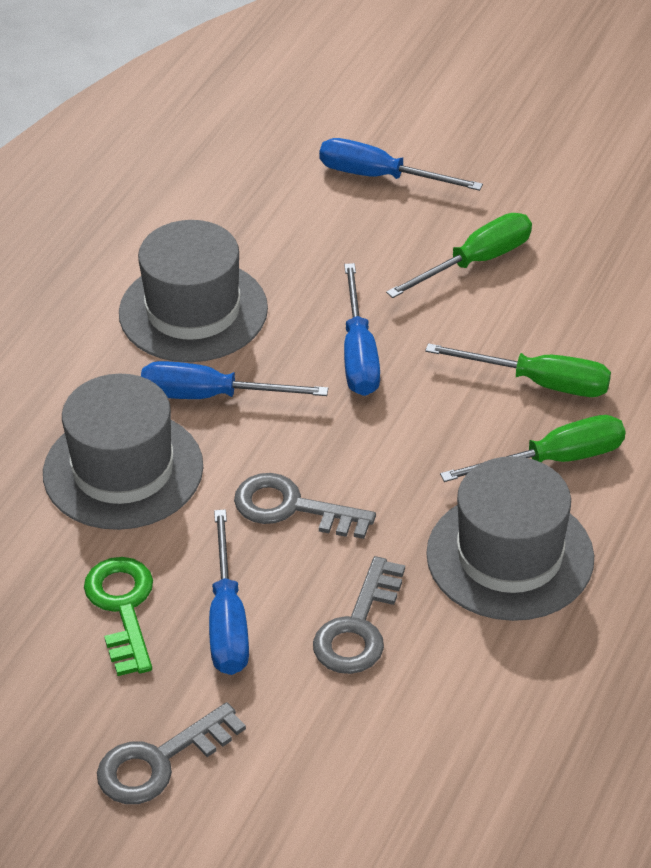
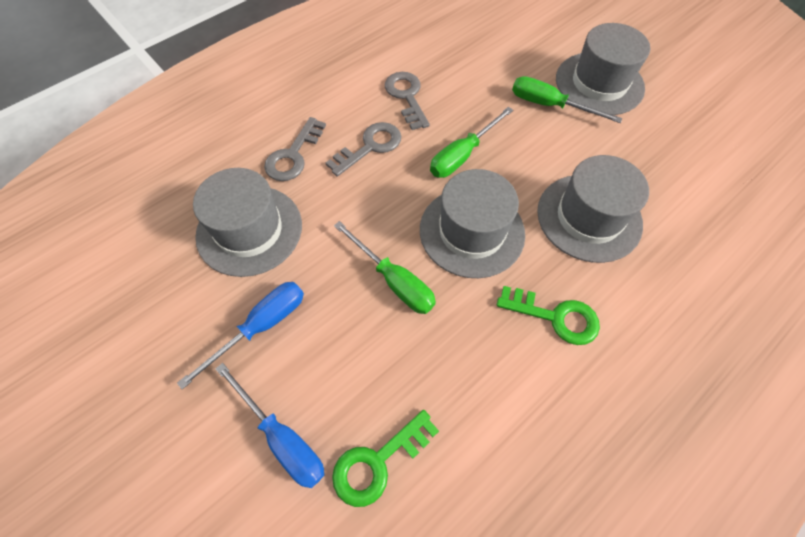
blue screwdriver: [141,361,328,399] [209,509,249,675] [319,138,483,191] [344,263,380,396] = 4 -> [177,282,304,389] [216,363,324,488] = 2
green key: [84,557,153,676] = 1 -> [332,410,439,507] [497,286,600,345] = 2
grey hat: [43,374,203,530] [119,220,268,362] [426,456,594,621] = 3 -> [193,168,302,277] [420,169,525,278] [537,155,649,263] [556,23,650,115] = 4

